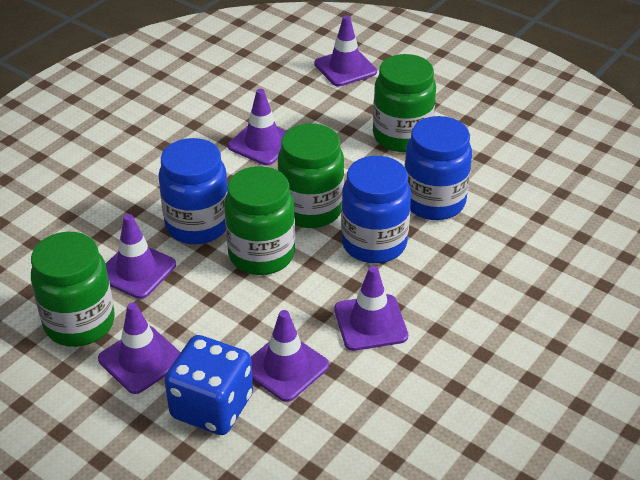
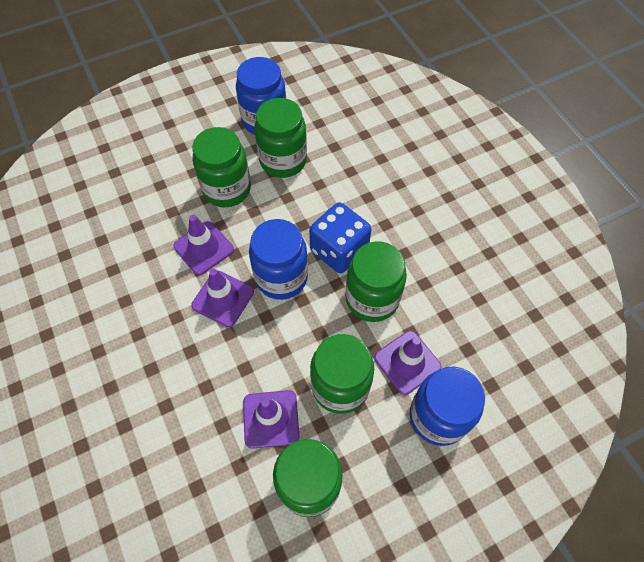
green jar: [31,232,115,347] [224,166,295,275] [278,123,344,228] [373,54,436,152] = 4 -> [192,127,251,207] [254,98,307,178] [273,439,343,517] [310,334,374,414] [346,241,407,322] = 5
purple traffic cone: [98,303,181,394] [106,214,176,299] [228,89,287,165] [251,310,329,402] [314,15,377,87] [334,266,408,351] = 6 -> [173,215,234,275] [191,269,254,327] [243,390,299,449] [374,331,441,395] = 4

